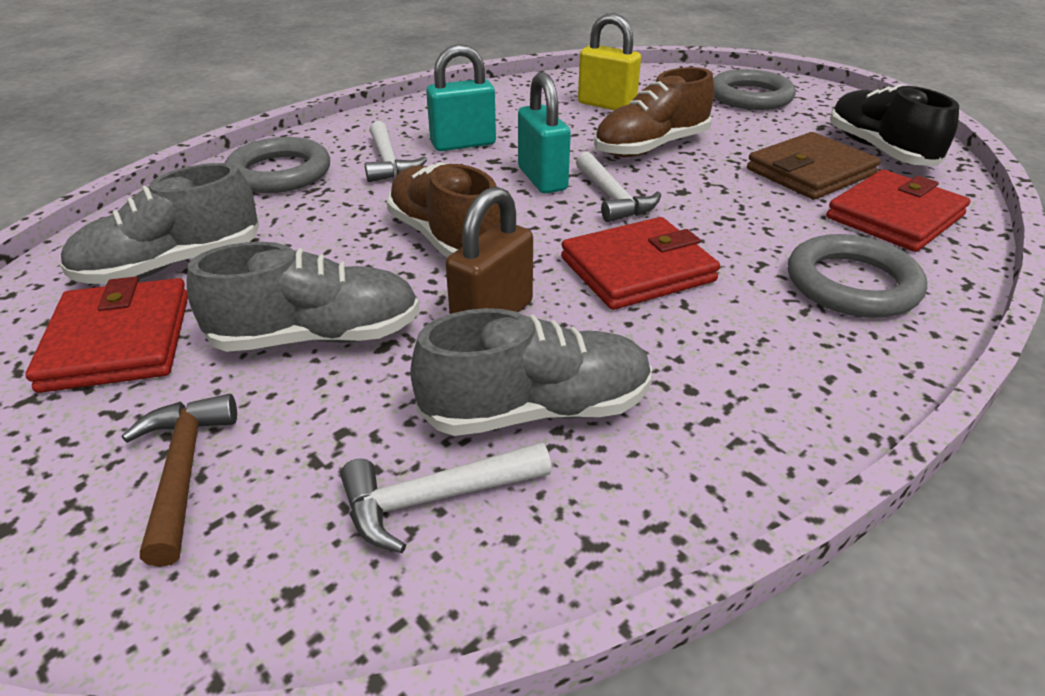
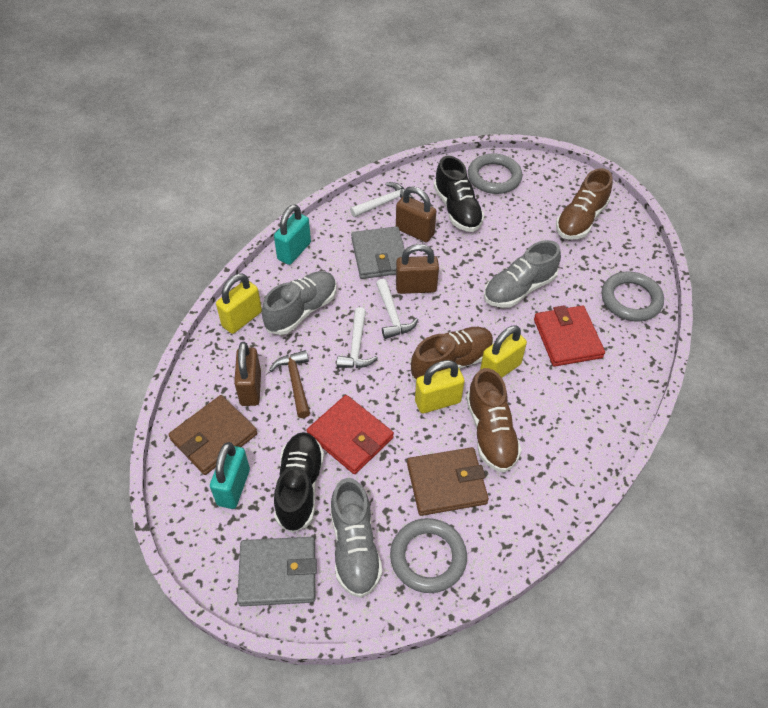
black shoe: [830,84,959,166] = 1 -> [274,432,324,533] [434,156,484,232] = 2
brown padlock: [446,187,533,314] = 1 -> [234,342,261,406] [396,186,437,242] [396,244,439,294] = 3
brown shoe: [387,163,501,258] [594,67,714,157] = 2 -> [411,327,494,381] [466,368,522,473] [556,168,613,240] = 3
brown wallet: [747,132,881,200] = 1 -> [168,395,257,475] [407,447,489,516] = 2
grey wallet: none = 0 -> [237,537,317,606] [351,226,405,279] = 2
red wallet: [25,277,188,393] [561,217,720,310] [826,169,970,252] = 3 -> [307,395,394,474] [534,305,605,367] = 2
yellow padlock: [578,13,641,110] = 1 -> [216,273,262,334] [415,360,465,414] [480,325,527,378] = 3

